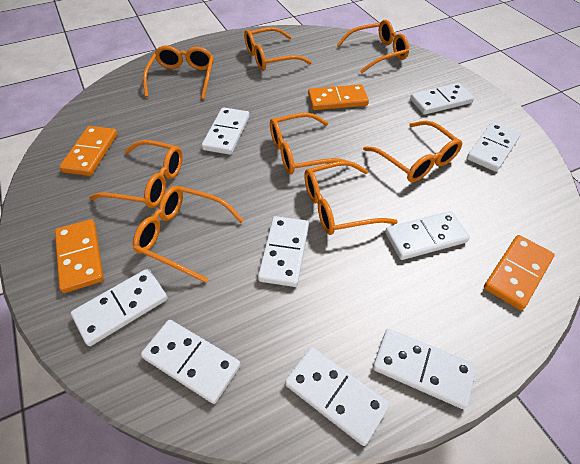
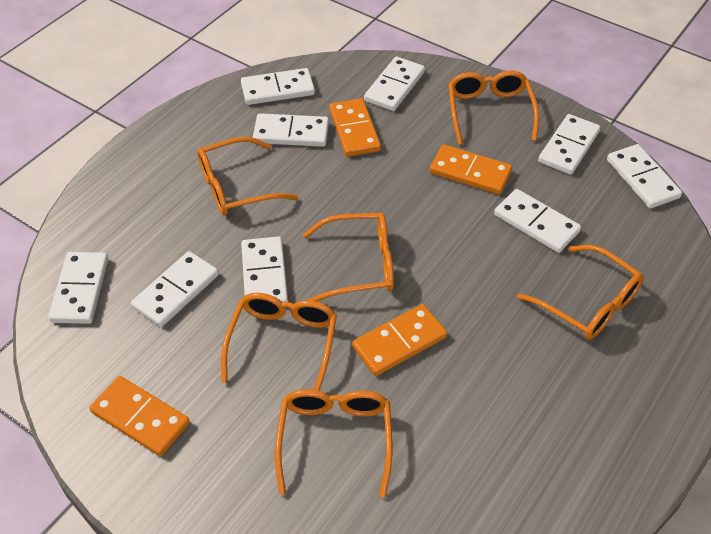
orange glasses: [89,140,183,208] [133,186,244,283] [143,45,214,100] [244,27,312,71] [270,113,347,174] [304,161,398,235] [337,20,409,74] [363,121,462,182] = 8 -> [197,137,298,216] [221,293,337,391] [275,389,392,497] [303,213,394,302] [448,70,539,144] [517,245,644,340] = 6

